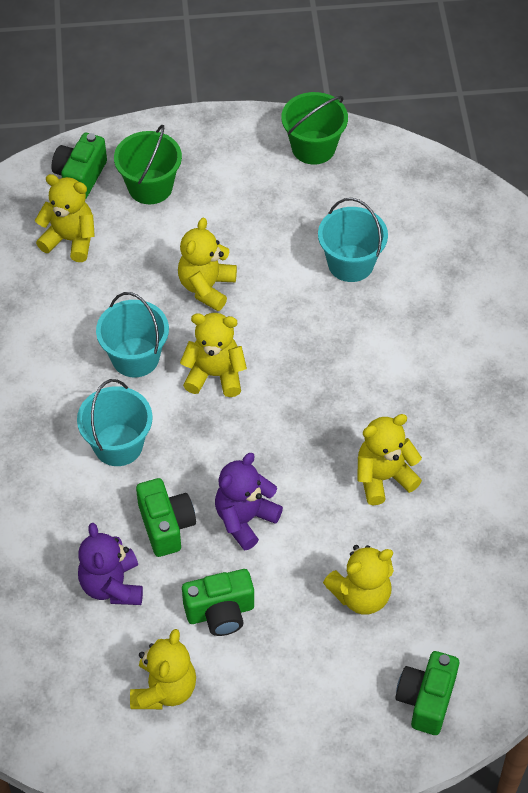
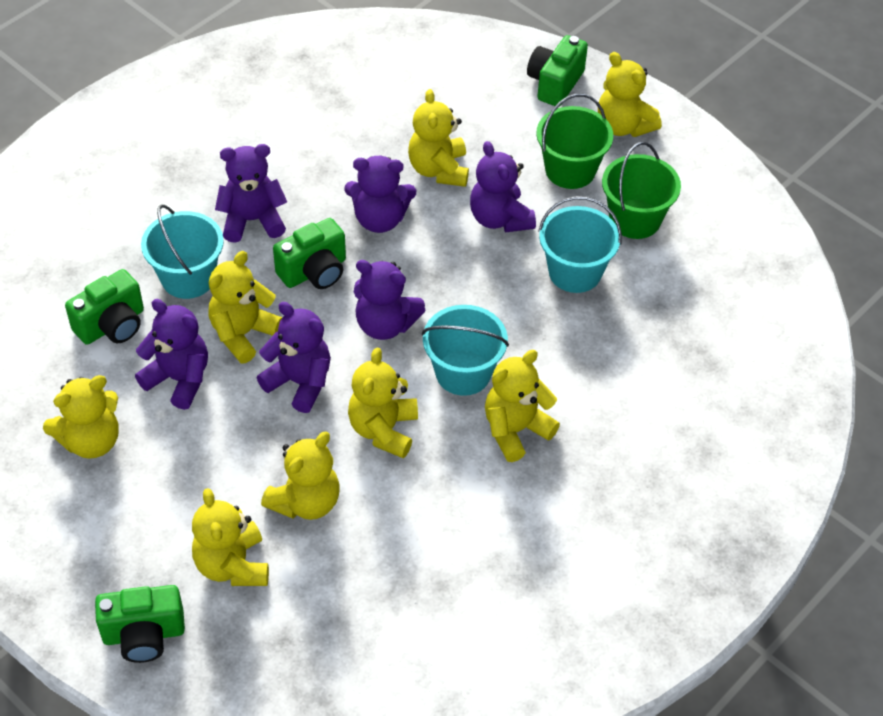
purple teddy bear: [78,523,143,605] [215,453,283,551] = 2 -> [135,299,208,410] [215,144,287,243] [257,302,331,413] [344,156,416,233] [354,260,426,340] [470,141,536,232] = 6
yellow teddy bear: [35,174,95,262] [130,629,196,709] [178,218,237,311] [180,313,247,397] [323,545,394,615] [358,414,422,505] = 6 -> [43,375,119,459] [192,488,269,586] [208,251,282,363] [261,432,340,520] [348,348,418,458] [408,89,469,187] [485,350,560,462] [598,52,662,137] = 8

